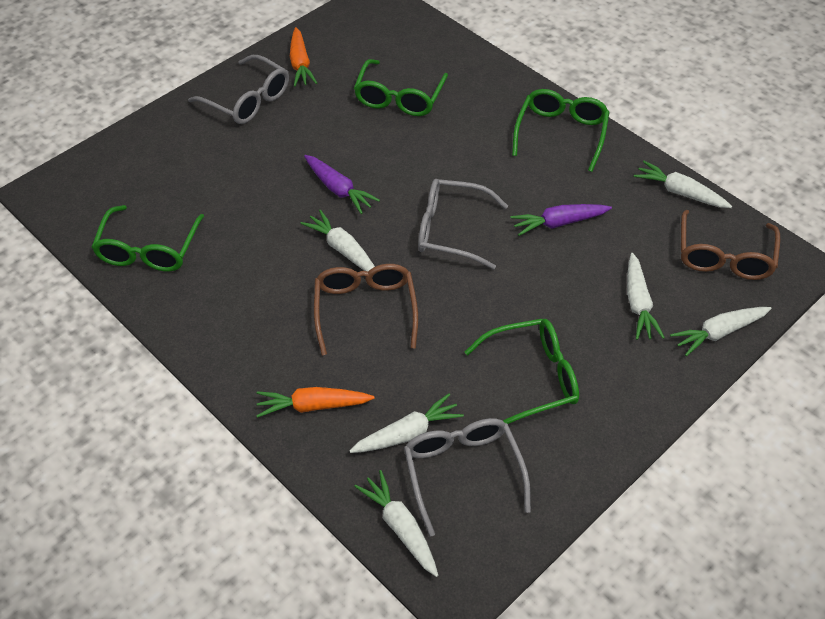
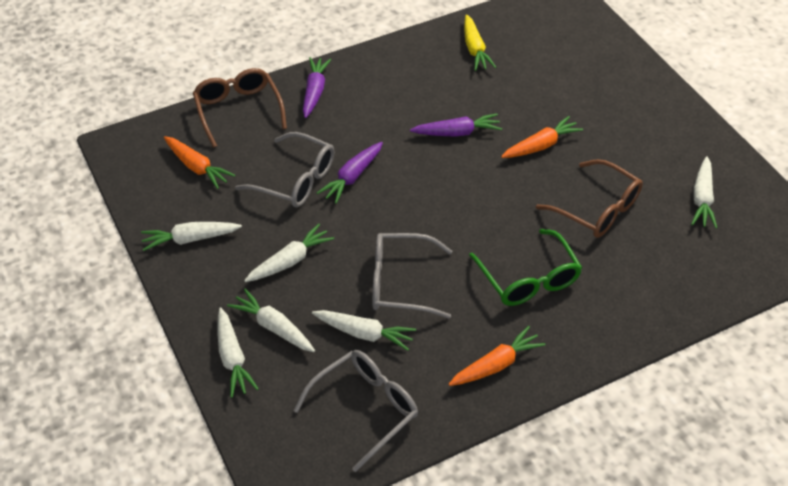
green glasses: [92,205,204,272] [354,59,448,116] [465,319,579,424] [512,89,610,172] = 4 -> [469,229,582,306] = 1
orange carrot: [256,387,375,418] [290,27,317,87] = 2 -> [164,136,235,189] [448,326,546,386] [501,116,583,158] = 3
purple carrot: [304,155,380,214] [510,204,612,236] = 2 -> [303,57,331,118] [317,142,383,204] [410,113,502,137] = 3
yellow carrot: none = 0 -> [464,14,496,71] = 1

